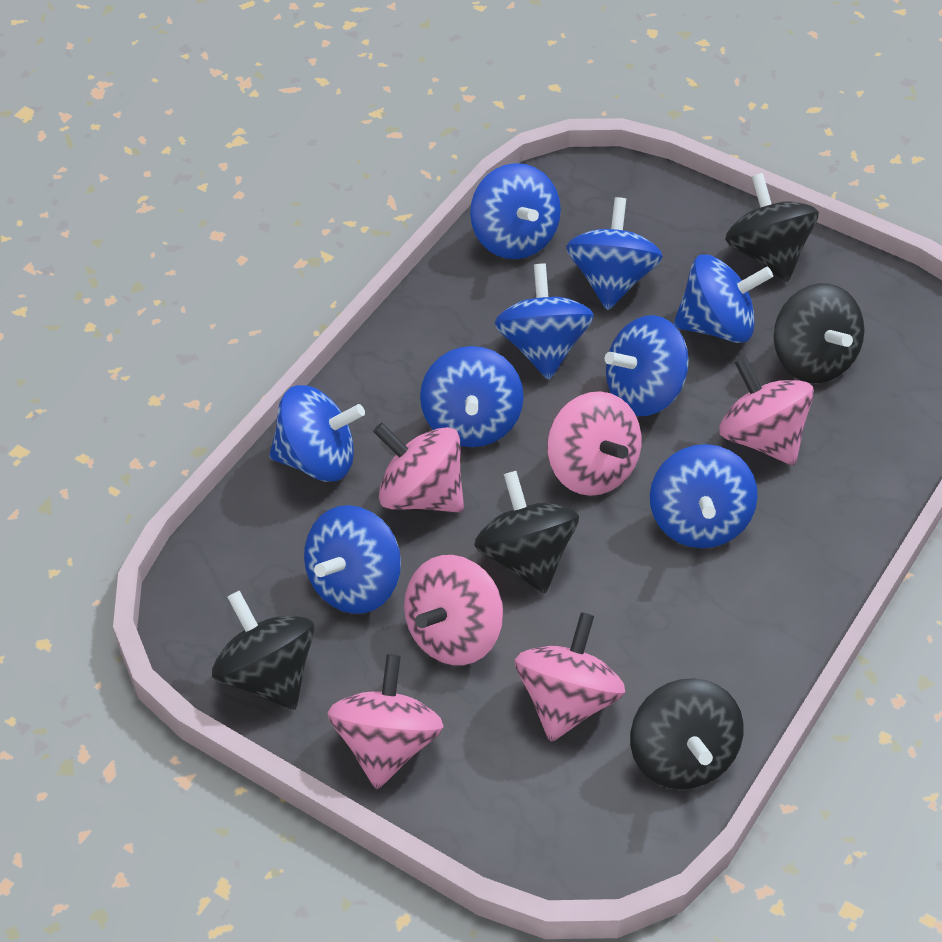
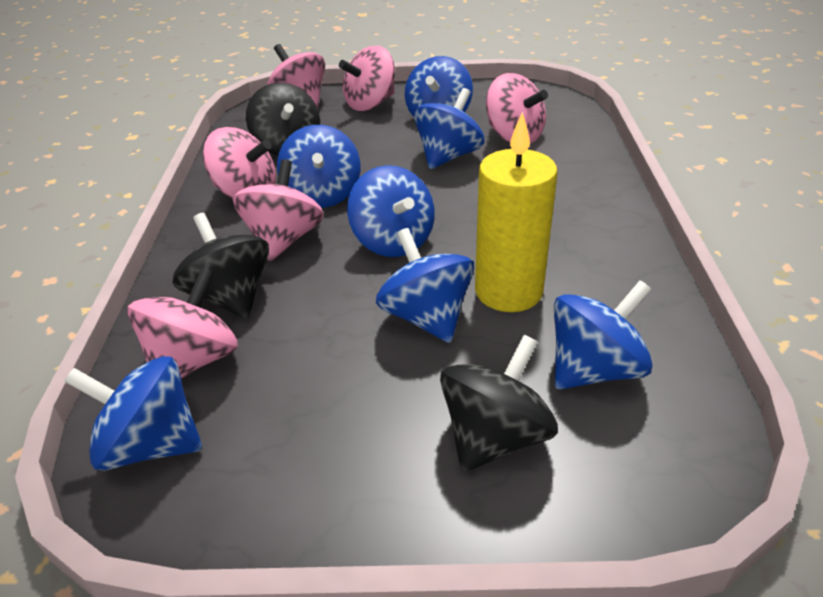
black spinning top: [212,591,315,710] [474,471,579,594] [630,678,744,789] [725,173,819,282] [773,283,864,383] = 5 -> [173,213,269,319] [246,83,320,155] [440,335,558,472] = 3
blue spinning top: [269,385,365,482] [304,505,401,614] [420,346,524,447] [470,163,561,259] [495,264,594,380] [566,197,663,310] [605,315,689,416] [650,444,758,548] [673,254,773,343] = 9 -> [64,356,202,471] [277,125,361,208] [347,165,435,257] [376,228,474,343] [405,56,473,117] [414,88,484,169] [554,281,653,390] = 7
yellow candle: none = 0 -> [475,111,558,312] = 1

